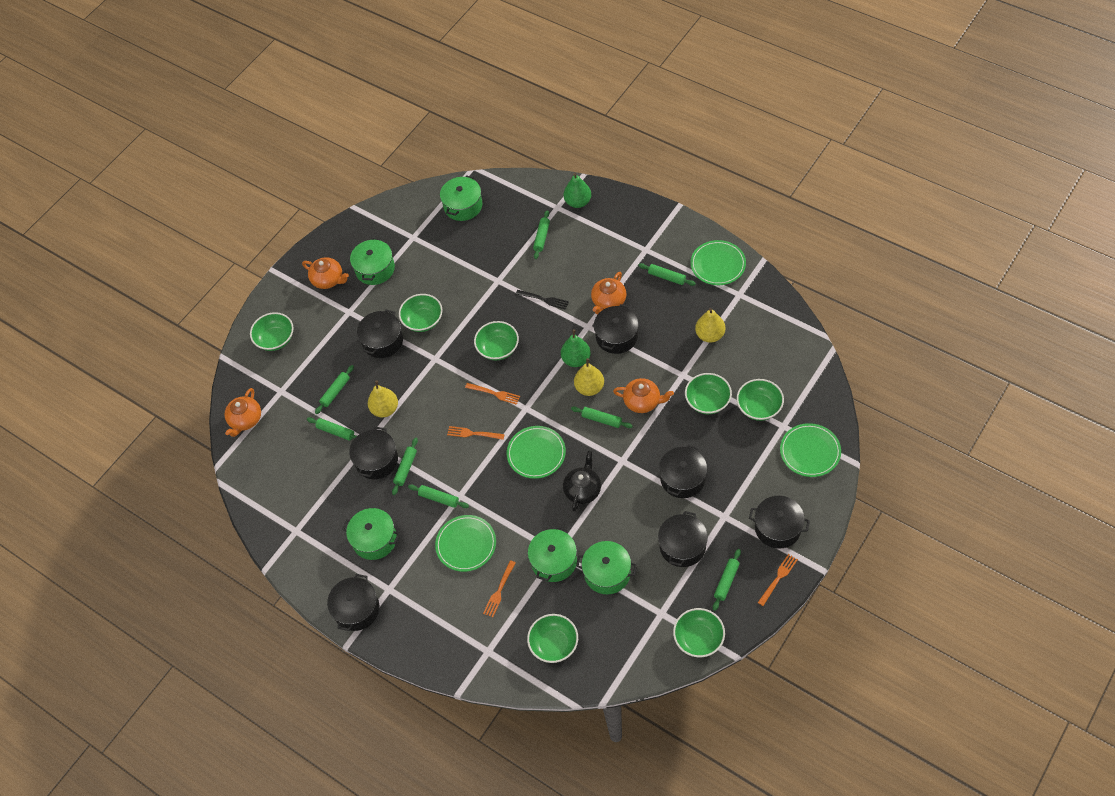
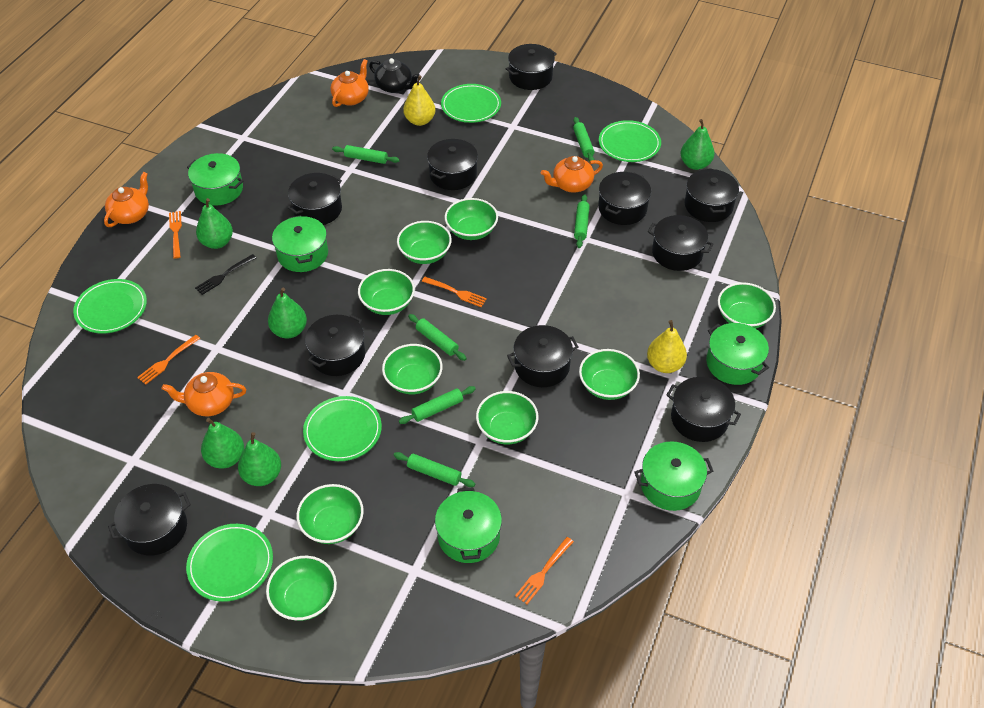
black pot: [327,574,379,631] [349,427,398,479] [357,309,403,358] [594,304,638,354] [658,511,708,567] [659,444,707,498] [749,496,810,549] = 7 -> [108,484,191,556] [288,173,342,225] [305,314,365,376] [427,139,478,190] [506,44,557,90] [507,325,578,387] [598,172,651,225] [648,215,713,271] [667,377,741,442] [684,168,739,222] = 10
green bowl: [250,312,294,351] [399,294,443,332] [474,321,519,360] [527,614,578,663] [673,608,725,657] [685,373,732,414] [736,379,784,421] = 7 -> [266,556,337,621] [296,484,364,544] [358,269,415,315] [382,344,442,394] [397,221,452,264] [445,198,498,240] [476,391,538,444] [579,349,640,400] [718,282,776,328] = 9
green pear: [561,329,591,367] [564,173,591,208] = 2 -> [196,198,233,249] [201,418,244,469] [238,432,281,486] [268,288,307,338] [681,119,714,170] = 5
green plate: [435,515,496,572] [507,426,566,479] [690,240,746,285] [780,423,841,477] = 4 -> [73,279,147,334] [186,524,273,602] [303,396,382,461] [441,84,501,123] [599,120,661,162] = 5
green rolling pin: [307,417,357,441] [315,365,354,414] [392,438,418,495] [408,485,469,508] [533,210,550,259] [571,406,633,428] [638,263,696,286] [713,549,741,611] = 8 -> [332,145,400,164] [394,452,475,487] [399,386,476,424] [408,314,467,361] [573,117,594,161] [574,194,590,248] = 6
yellow pear: [368,380,398,417] [574,358,604,396] [695,308,725,343] = 3 -> [403,75,435,126] [647,320,687,373] = 2

